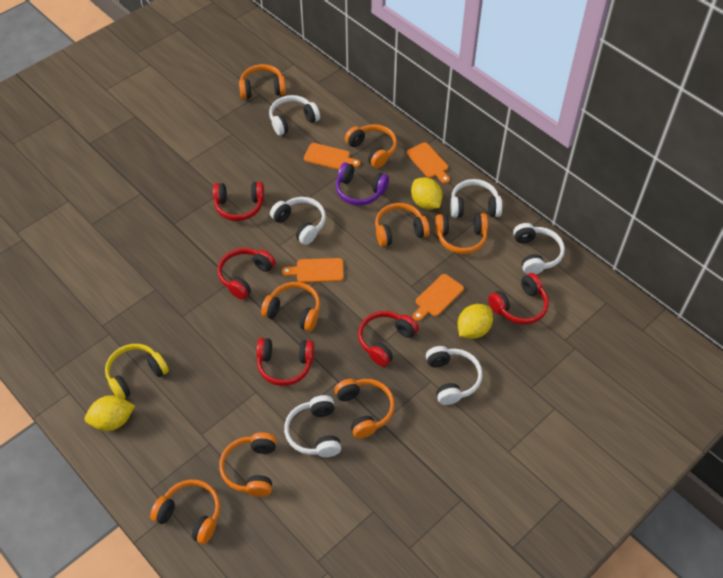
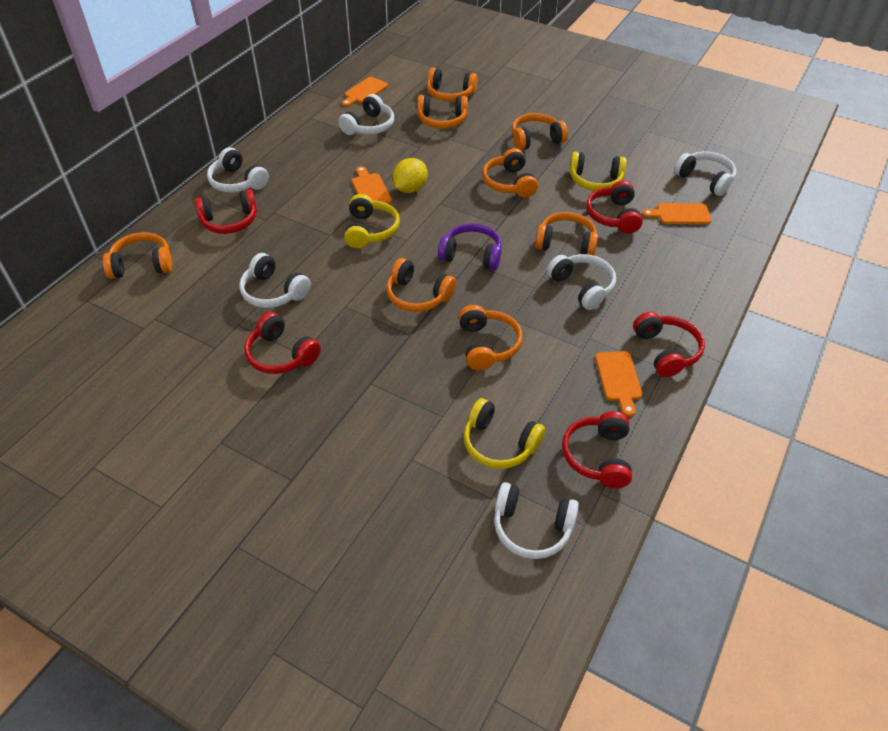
yellow headphones: [105,344,169,399] = 1 -> [344,194,400,248] [463,398,545,469] [569,152,627,191] = 3
yellow lemon: [85,395,135,431] [411,177,442,210] [458,304,493,339] = 3 -> [393,158,427,193] = 1

